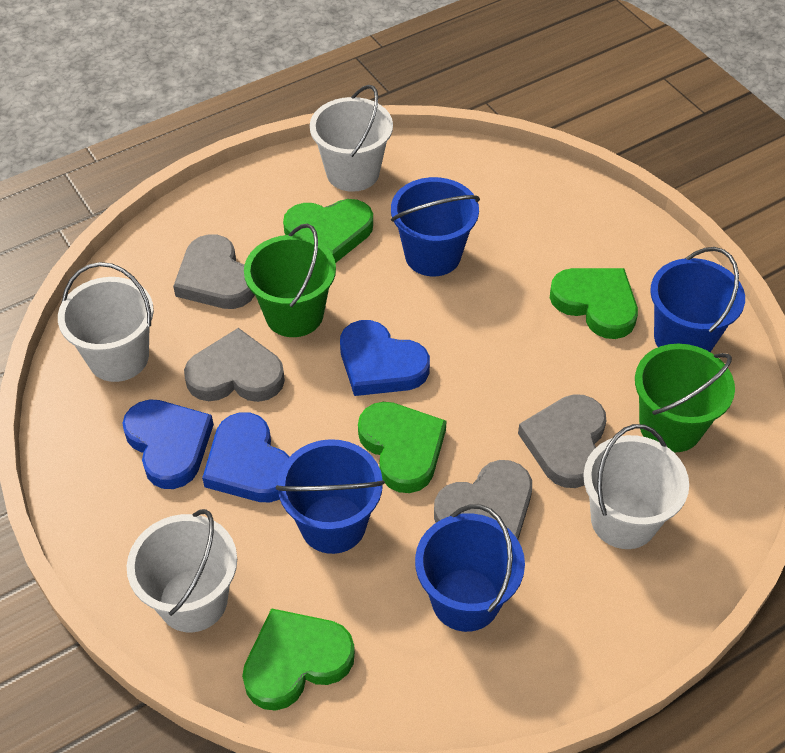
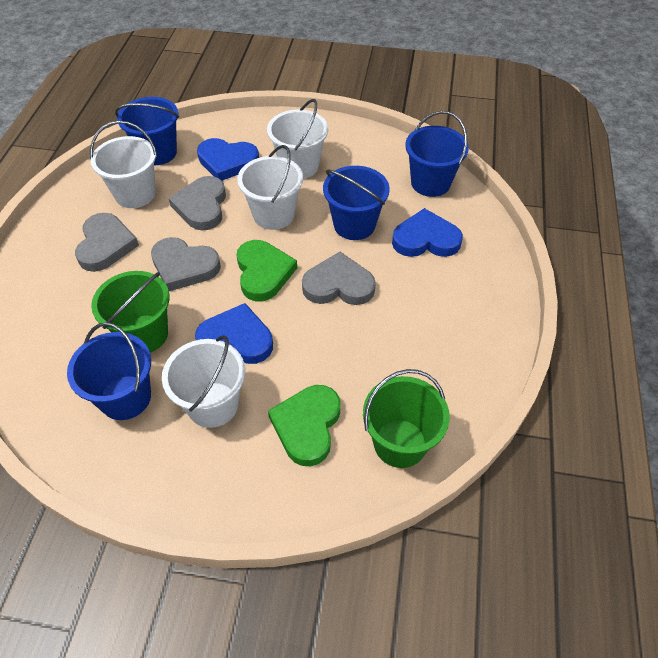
green heart: [242,608,355,711] [283,199,373,263] [358,402,447,493] [550,268,638,339] = 4 -> [236,240,297,301] [268,385,340,466] = 2

